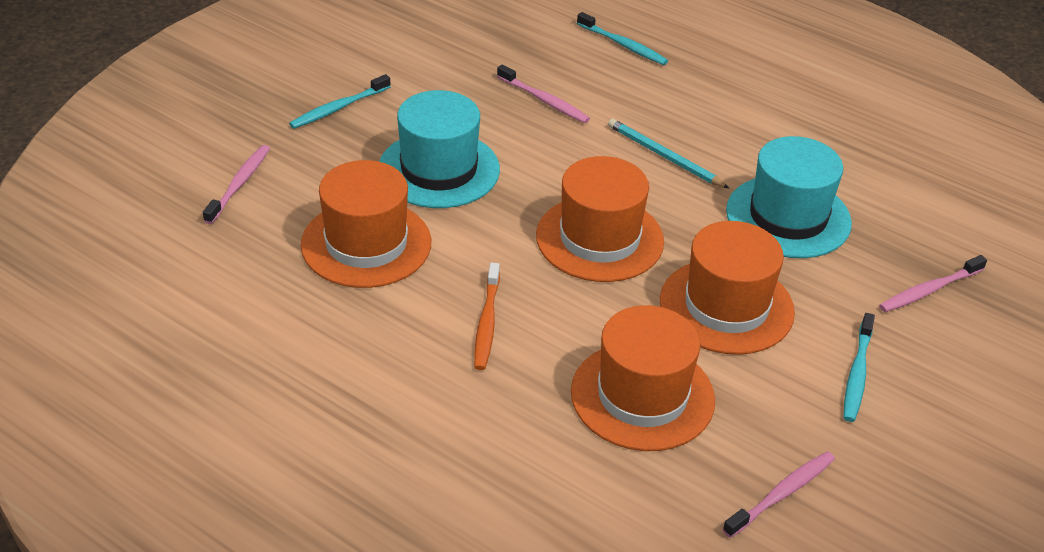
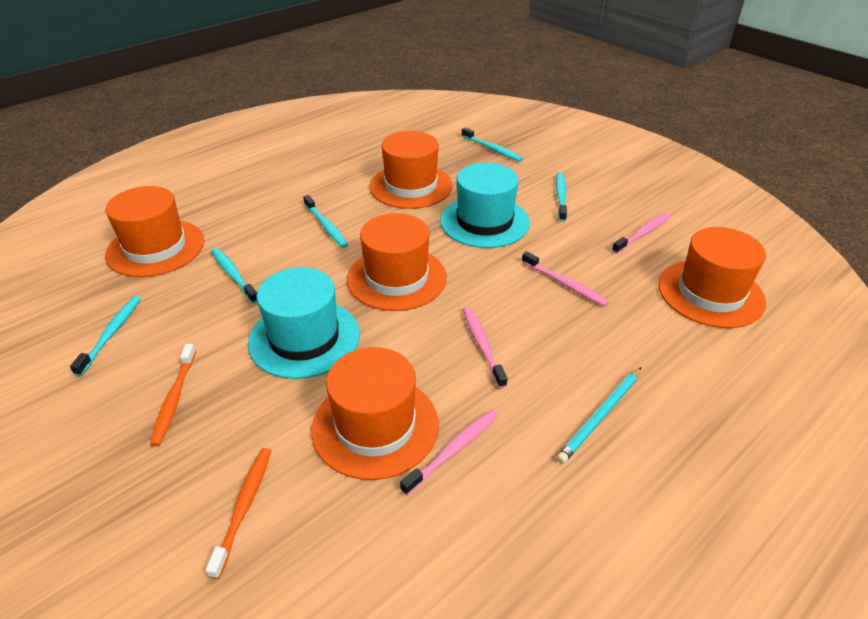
orange hat: [301,160,431,288] [536,156,664,282] [571,305,715,451] [660,221,795,355] = 4 -> [105,186,204,277] [312,347,439,480] [347,213,447,311] [370,131,453,209] [658,227,766,328] = 5
orange toothbrush: [474,263,500,370] = 1 -> [150,344,196,446] [205,448,271,579] = 2
turquoise toothbrush: [289,74,391,129] [577,12,668,65] [843,313,875,422] = 3 -> [70,296,141,376] [211,248,257,303] [303,195,348,248] [461,127,523,162] [556,172,567,222] = 5

